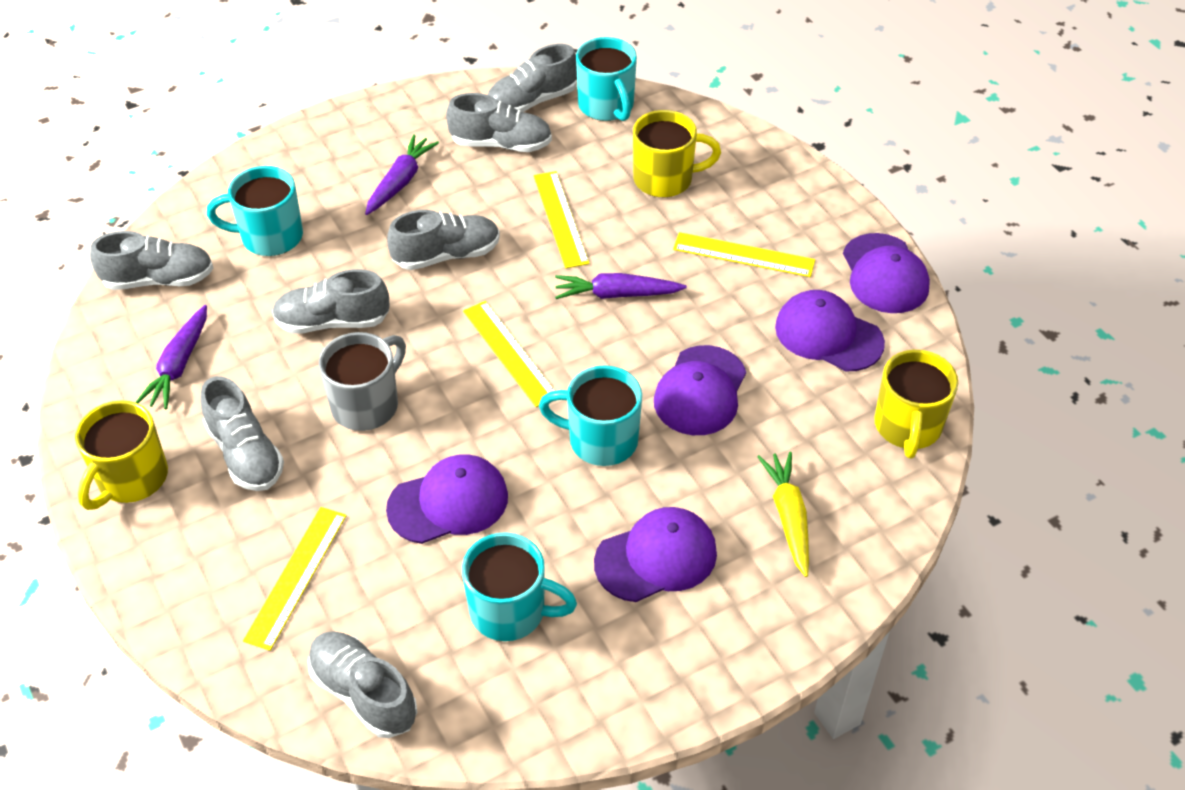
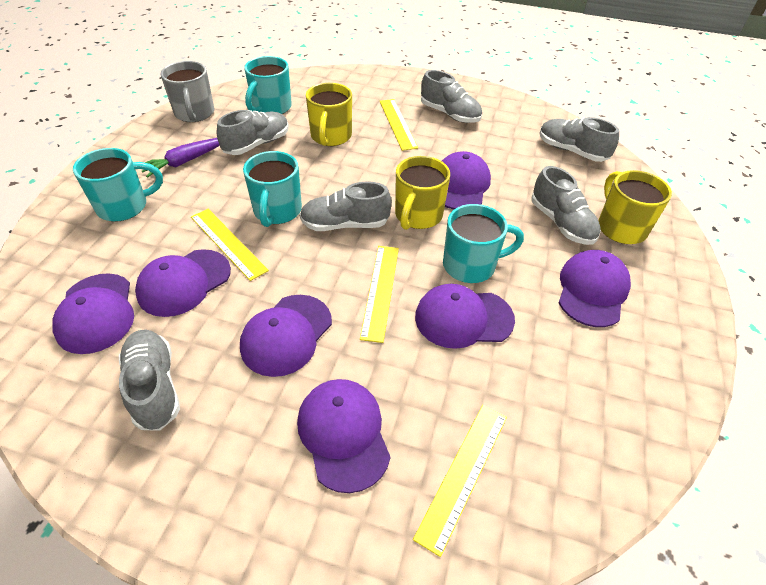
grey shoe: [90,231,213,290] [200,376,284,491] [272,269,390,334] [308,631,417,738] [387,210,500,270] [446,93,552,152] [488,44,577,112] = 7 -> [118,329,180,430] [217,110,289,155] [300,181,392,231] [421,70,482,123] [531,166,601,245] [539,117,619,162] = 6
purple cap: [386,454,508,544] [594,507,717,602] [654,345,746,435] [775,290,885,371] [843,233,930,313] = 5 -> [52,273,134,354] [135,249,231,317] [240,295,332,377] [297,379,391,493] [415,284,515,349] [442,151,491,210] [559,250,631,327] = 7
purple carrot: [135,305,207,409] [365,134,439,215] [555,273,687,299] = 3 -> [142,138,220,178] = 1
yellow carrot: [757,452,809,577] = 1 -> none = 0

